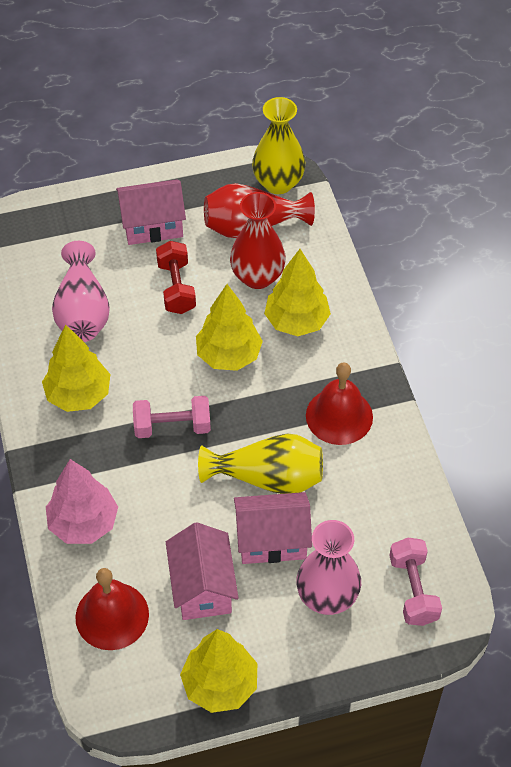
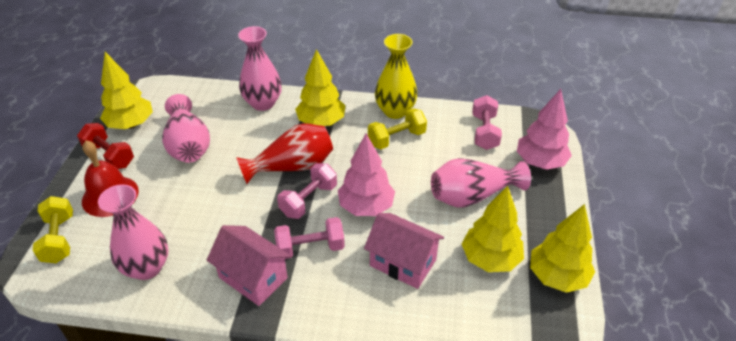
pink dumbbell: [133,396,211,438] [389,538,442,626] = 2 -> [274,217,345,259] [277,163,337,219] [472,95,502,150] = 3
pink house: [116,179,186,245] [166,522,239,620] [234,492,312,564] = 3 -> [207,225,291,306] [364,213,444,289] = 2
pink tree: [46,459,118,544] = 1 -> [338,133,395,216] [517,89,572,170] = 2
pink vase: [52,241,110,342] [296,520,361,615] = 2 -> [98,184,169,280] [162,94,210,163] [238,26,282,111] [431,158,531,207] = 4
red bell: [75,568,149,650] [306,363,373,445] = 2 -> [82,140,139,217] = 1
red vase: [204,183,315,238] [230,192,286,289] = 2 -> [236,123,333,184] = 1
yellow dumbbell: none = 0 -> [32,196,73,263] [368,108,427,149] = 2
yellow vase: [198,434,323,494] [252,97,305,194] = 2 -> [375,34,418,119] = 1

